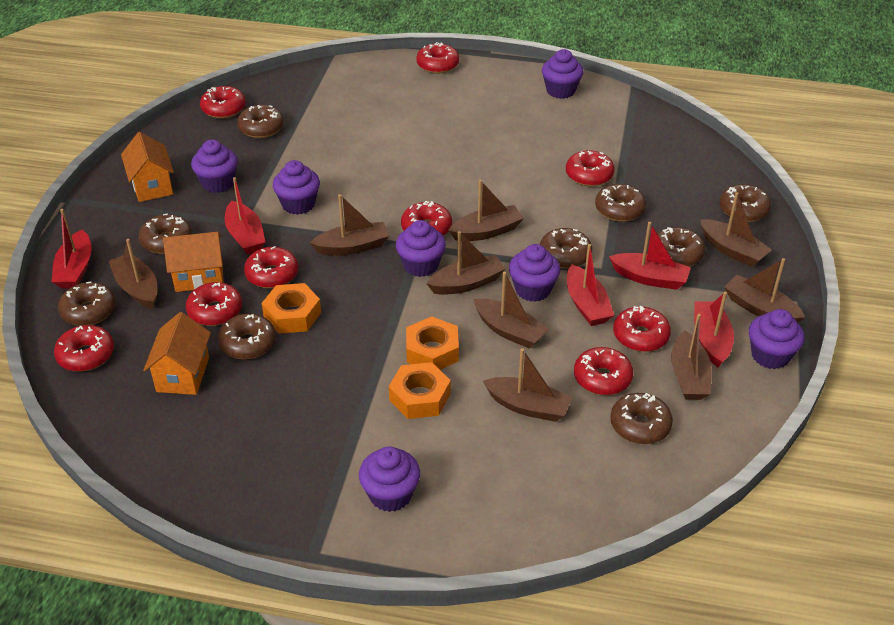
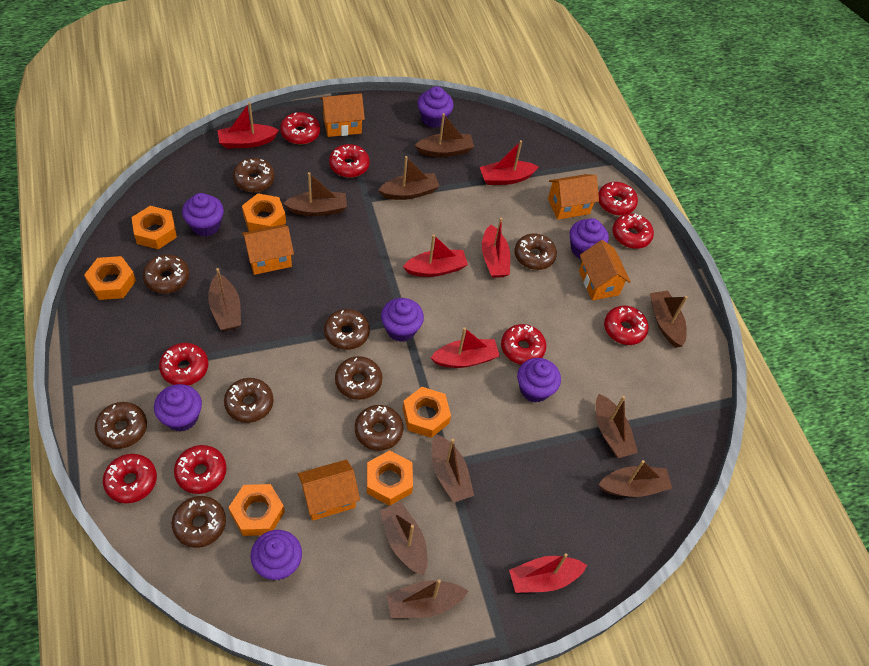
brown boat: [108,239,158,309] [310,194,389,255] [427,231,505,295] [448,180,524,241] [474,272,549,349] [483,348,573,422] [671,314,712,400] [700,192,772,267] [724,258,805,323] = 9 -> [208,268,241,331] [283,172,347,216] [378,156,440,200] [380,502,427,575] [387,579,468,618] [415,113,474,157] [432,434,474,503] [595,394,638,458] [599,460,672,497] [650,291,688,348] = 10
orange house: [121,132,174,202] [143,312,211,395] [163,232,224,292] = 3 -> [242,224,294,275] [298,459,360,521] [320,93,365,137] [548,174,599,220] [579,240,631,300] = 5
orange nut: [262,283,321,334] [389,362,451,419] [406,316,459,370] = 3 -> [84,256,136,300] [132,206,177,249] [229,484,285,536] [242,194,286,231] [367,450,413,506] [403,387,451,438] = 6
red boat: [51,209,92,289] [225,177,265,254] [567,244,614,326] [609,222,691,290] [694,292,734,367] = 5 -> [217,102,279,148] [403,234,468,277] [431,327,500,368] [480,140,539,185] [482,218,510,278] [509,553,587,593] = 6

